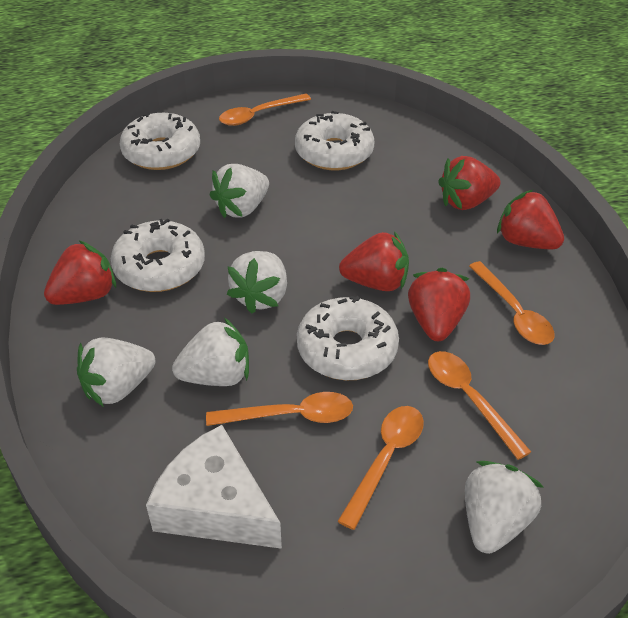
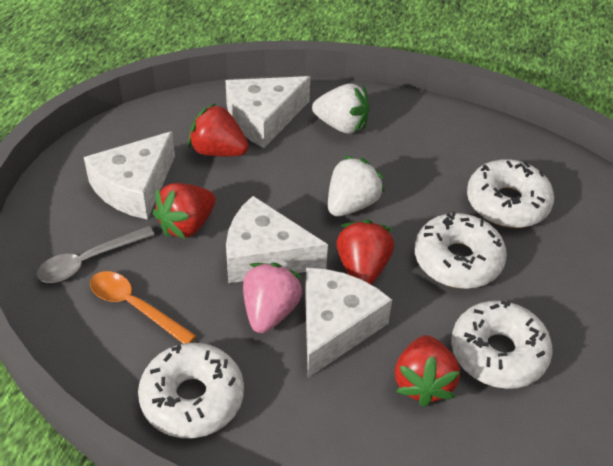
grey spoon: none = 0 -> [36,226,155,283] = 1
orange spoon: [206,392,353,426] [219,94,311,126] [337,406,424,530] [428,351,531,460] [469,261,554,345] = 5 -> [90,271,196,344] = 1
pink strawberry: none = 0 -> [243,263,303,333] = 1
red strawberry: [44,240,116,305] [339,231,409,291] [408,267,470,341] [438,156,501,210] [497,190,564,249] = 5 -> [153,183,216,239] [188,103,249,156] [336,219,394,284] [395,335,460,407] = 4
white cheese: [146,425,282,549] = 1 -> [84,131,175,220] [225,76,310,148] [226,196,328,283] [305,268,392,378] = 4
white strawberry: [77,338,155,407] [172,318,249,386] [209,164,269,218] [227,251,287,314] [465,461,544,554] = 5 -> [312,83,370,134] [328,156,385,216] = 2

